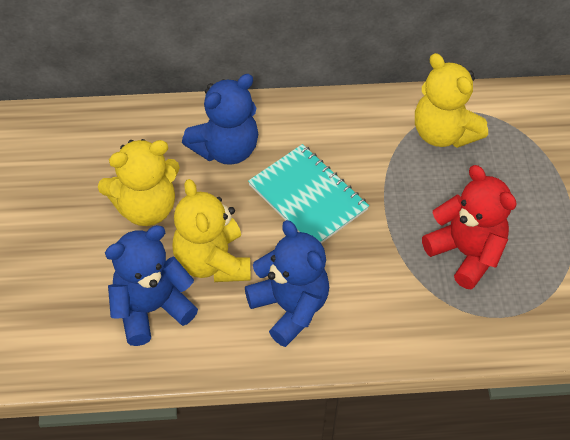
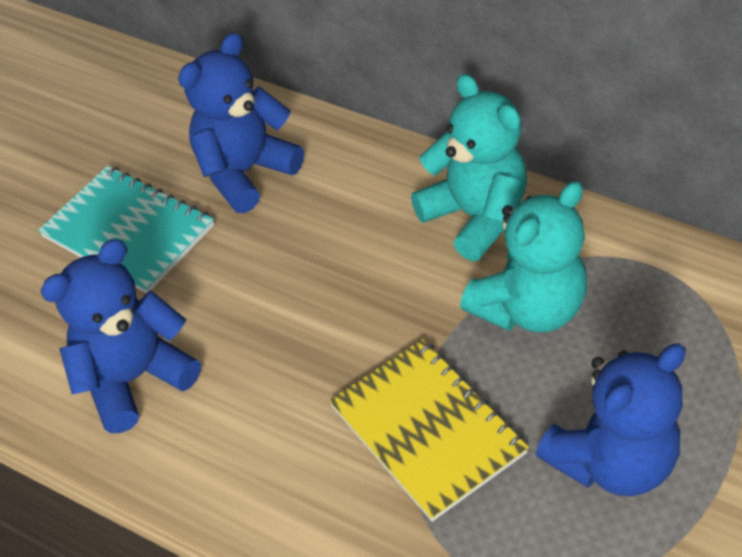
red teddy bear: [422,165,517,289] = 1 -> none = 0
turquoise teddy bear: none = 0 -> [411,74,527,261] [460,181,587,332] = 2
yellow notebook: none = 0 -> [329,339,529,522] = 1
yellow teddy bear: [98,139,180,226] [172,179,251,282] [415,53,488,148] = 3 -> none = 0

